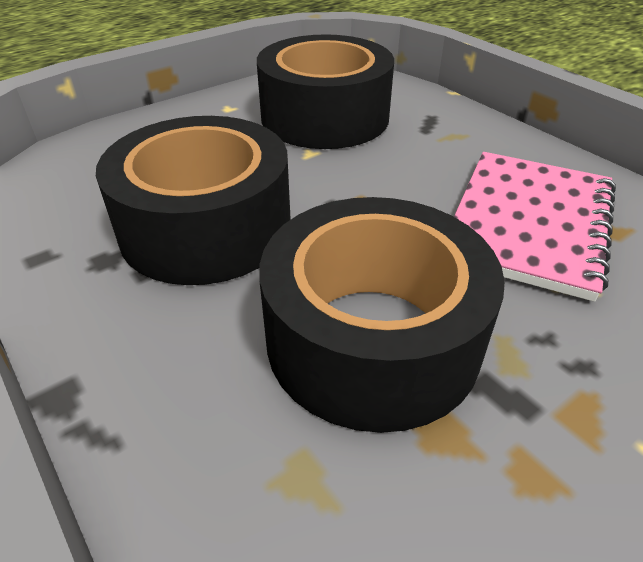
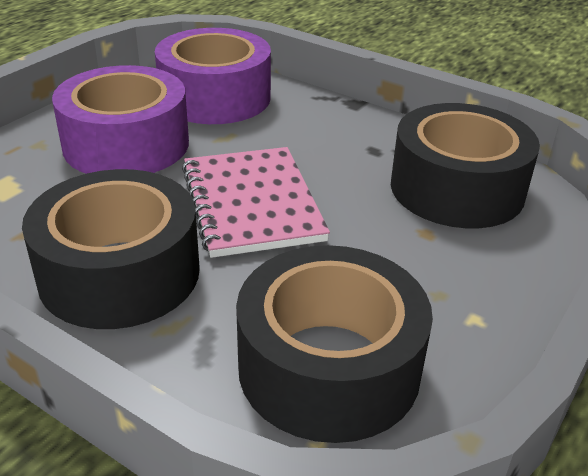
purple tape: none = 0 -> [52,65,189,174] [155,28,271,124] = 2

